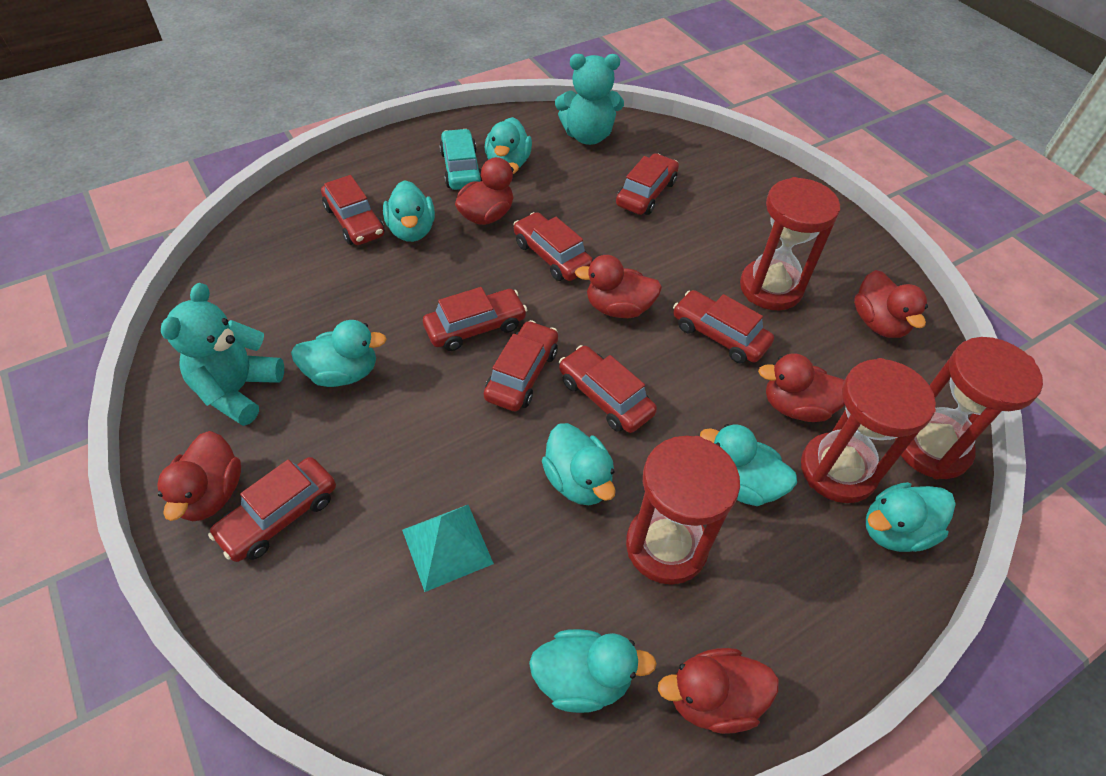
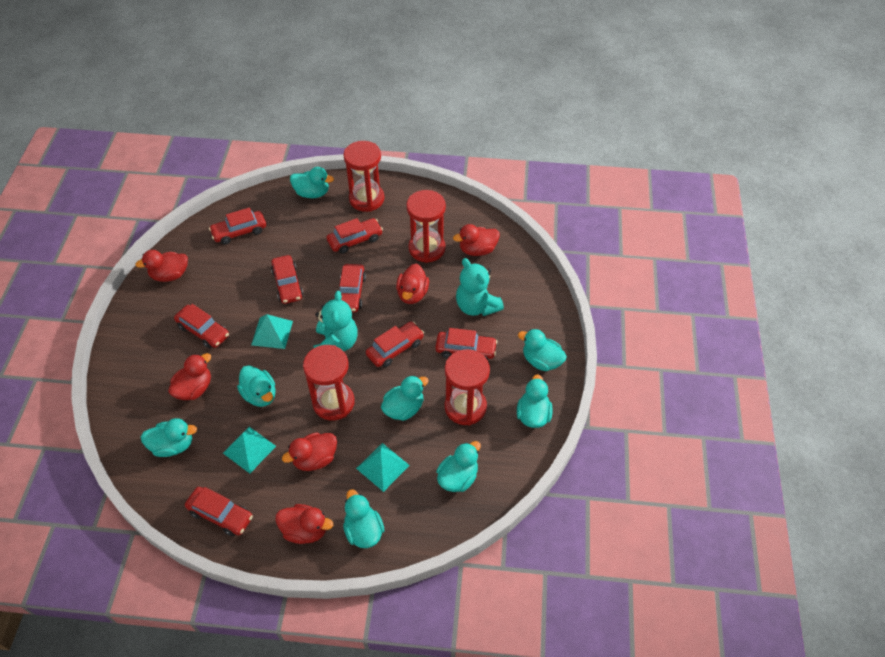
turquoise car: [439,129,482,190] = 1 -> none = 0
turquoise duck: [291,320,387,387] [383,180,435,242] [485,117,532,168] [529,629,657,713] [542,423,616,505] [700,424,797,506] [866,482,956,552] = 7 -> [141,418,197,457] [237,365,276,407] [290,167,334,198] [343,489,385,548] [381,375,429,421] [436,441,481,492] [517,374,552,428] [518,329,567,371] = 8
turquoise pyramid: [402,505,494,592] = 1 -> [223,427,276,473] [251,314,293,349] [356,443,410,492] = 3

